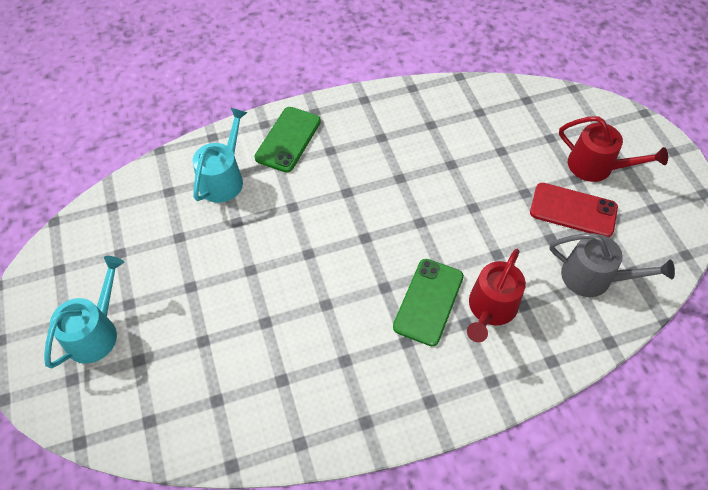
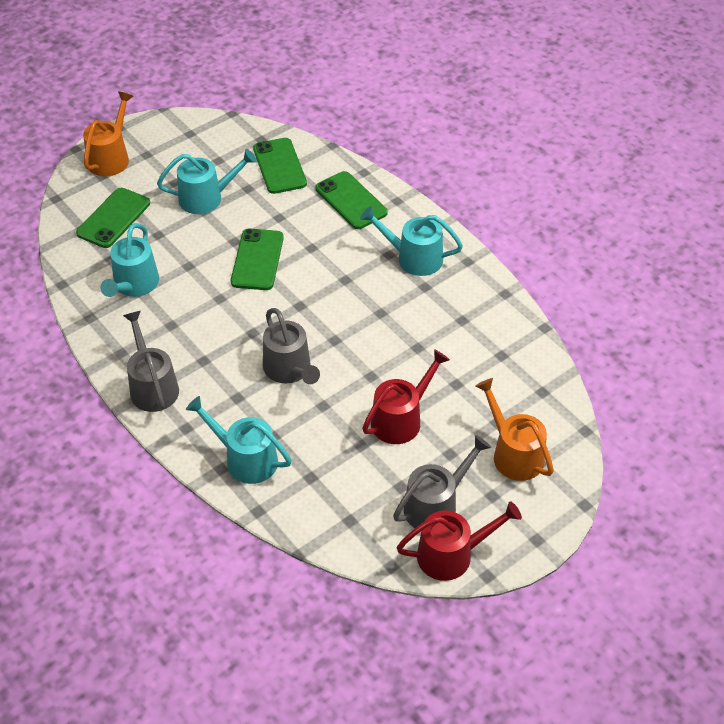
green phone: [255,107,321,173] [393,259,464,346] = 2 -> [76,188,150,248] [231,228,284,290] [253,138,307,194] [316,171,388,229] = 4
grey watering can: [550,233,675,297] = 1 -> [123,311,179,412] [263,308,320,384] [393,435,491,528] = 3
orange watering can: none = 0 -> [83,91,133,176] [476,378,554,481] = 2
red phone: [530,183,618,237] = 1 -> none = 0
turquoise watering can: [44,256,124,369] [193,108,248,203] = 2 -> [100,223,159,297] [157,149,257,214] [186,396,292,484] [360,206,463,276] = 4

